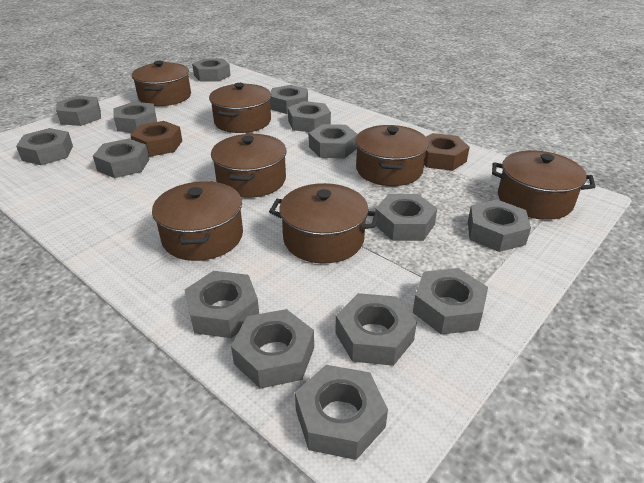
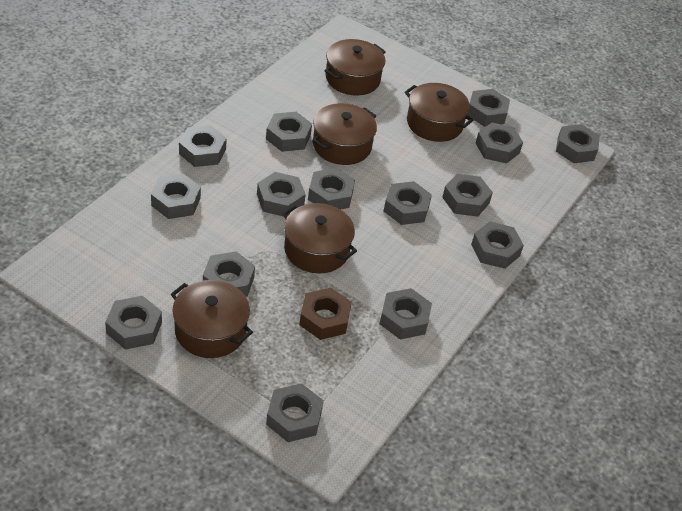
brown nut: [130,121,182,157] [424,133,470,171] = 2 -> [299,288,352,340] = 1
brown pot: [132,61,191,106] [152,181,243,261] [209,83,271,133] [211,134,287,198] [269,183,379,264] [355,125,429,186] [492,150,595,220] = 7 -> [171,280,253,358] [282,203,357,273] [312,103,377,165] [324,39,386,96] [405,83,474,142] = 5

